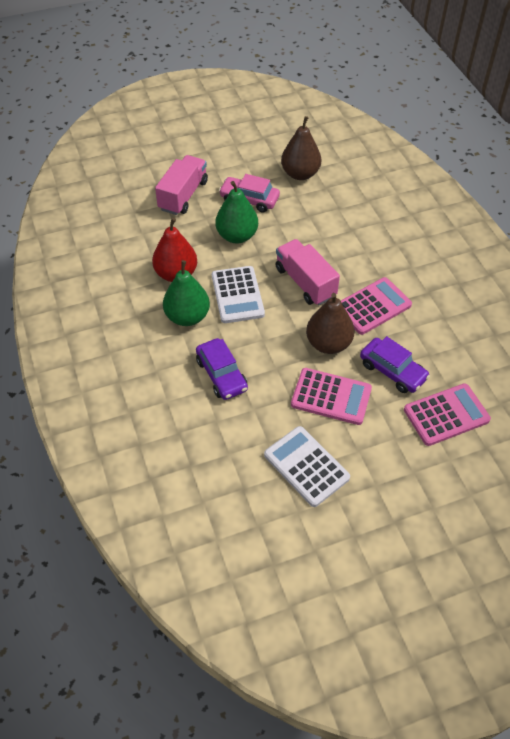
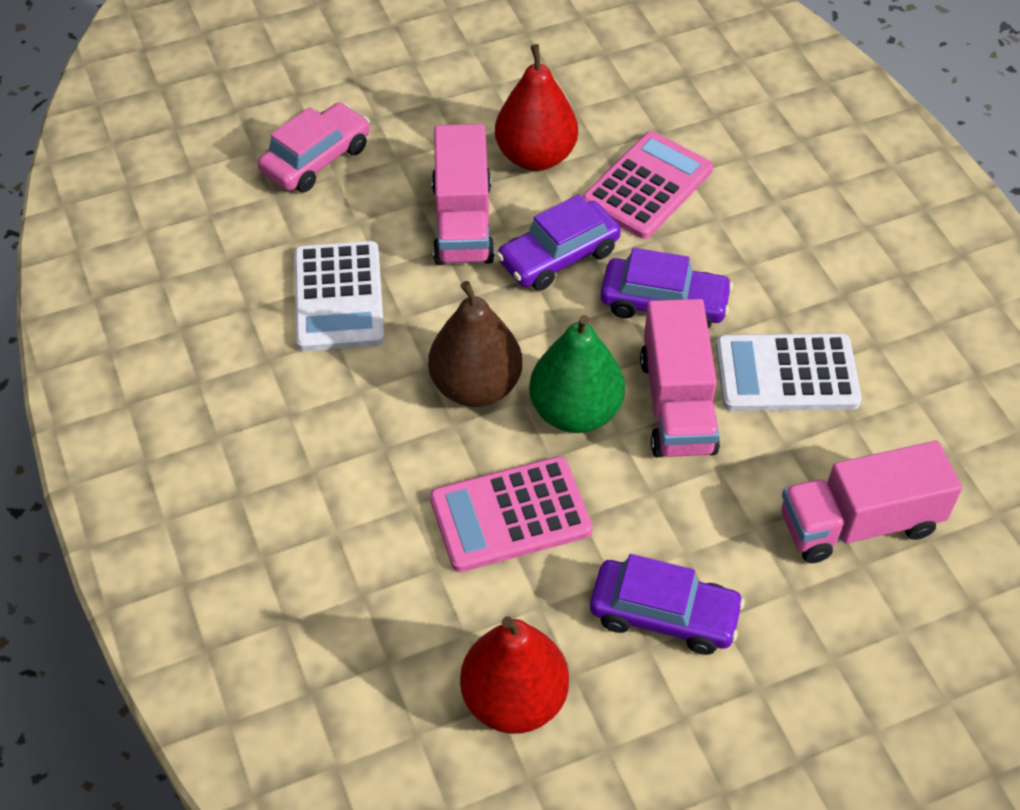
brown pear: [281,116,321,180] [306,293,355,354] = 2 -> [428,281,522,407] = 1
green pear: [163,260,210,326] [215,181,258,243] = 2 -> [529,315,625,433] = 1
pink calculator: [291,368,372,425] [341,277,412,335] [404,383,491,446] = 3 -> [430,456,593,572] [582,131,713,239] = 2
pink truck: [155,155,208,215] [276,239,340,306] = 2 -> [432,124,495,265] [640,299,720,457] [781,441,962,563] = 3
purple car: [196,338,248,400] [360,336,430,393] = 2 -> [496,194,621,290] [590,554,745,655] [601,248,733,328] = 3
red pear: [152,218,197,282] = 1 -> [460,616,569,734] [495,44,578,171] = 2

